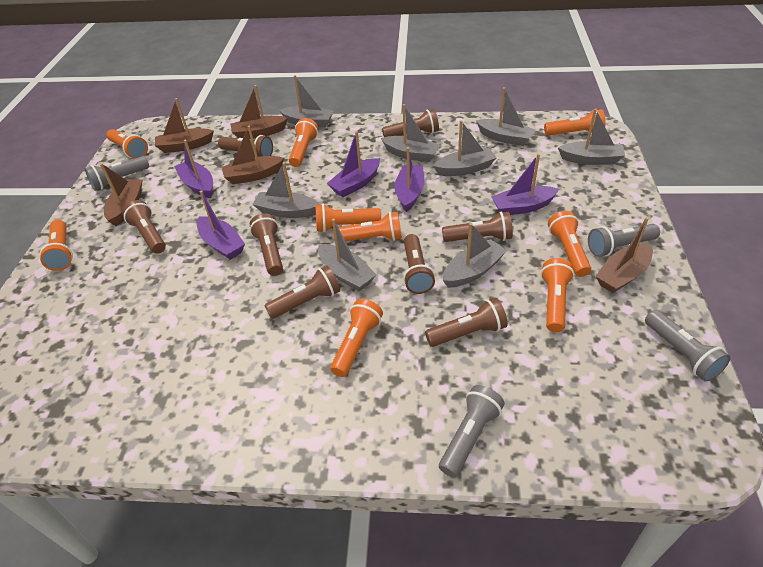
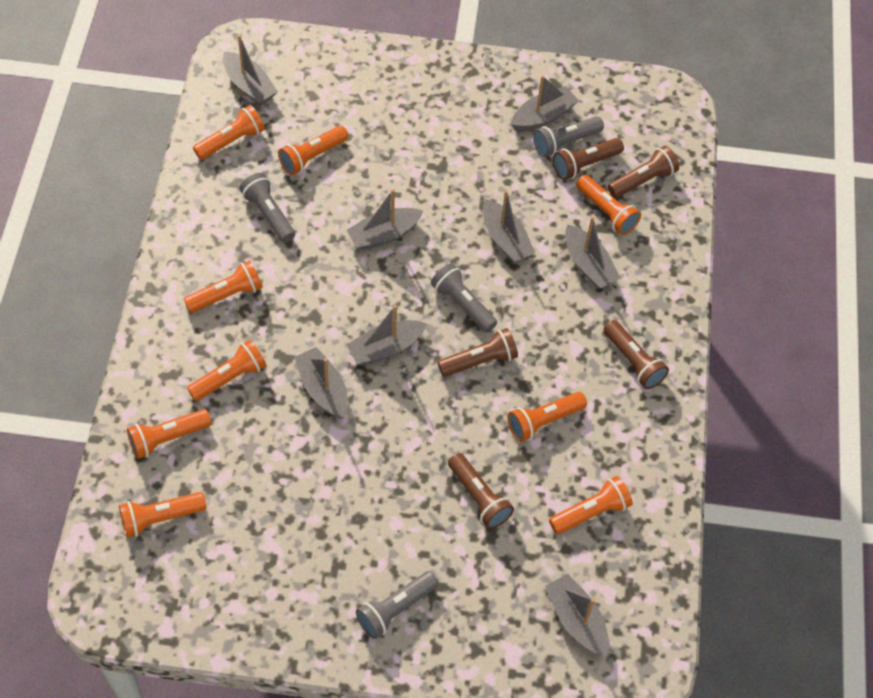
brown boat: [100,163,143,227] [155,98,214,153] [221,126,284,184] [231,85,288,138] [596,217,653,293] = 5 -> none = 0
brown flashlight: [122,200,166,254] [218,135,273,157] [250,213,283,276] [264,266,340,319] [382,109,439,137] [403,234,435,294] [425,298,508,347] [442,211,513,242] = 8 -> [438,328,518,377] [448,453,514,529] [553,138,624,180] [603,320,669,389] [608,146,679,198] = 5
purple boat: [174,140,213,198] [197,190,245,260] [326,131,380,197] [395,147,425,212] [491,154,559,215] = 5 -> none = 0

